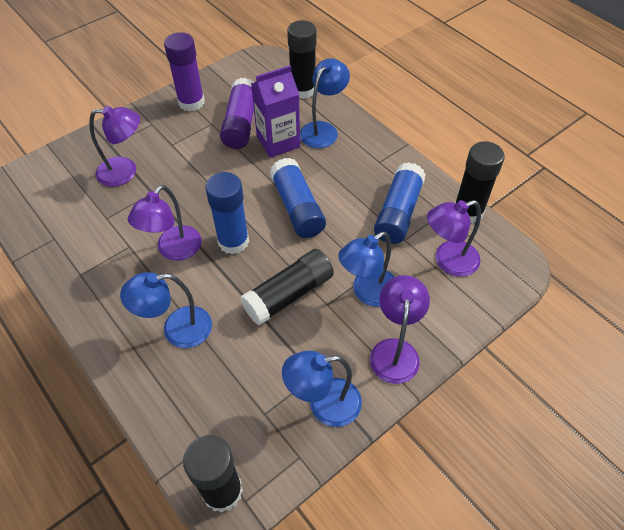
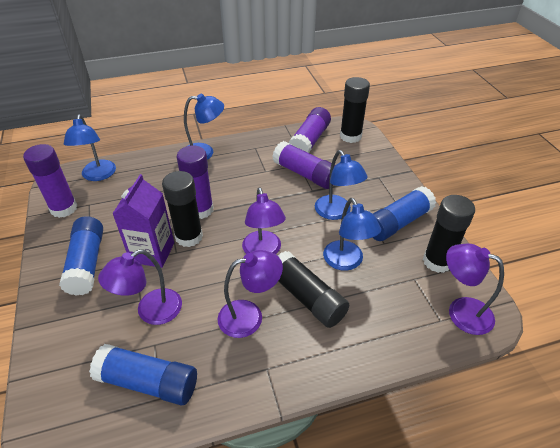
purple glue stick: [164,32,205,111] [220,78,254,149] = 2 -> [23,144,78,218] [177,145,214,219] [272,141,335,189] [288,107,331,153] = 4

